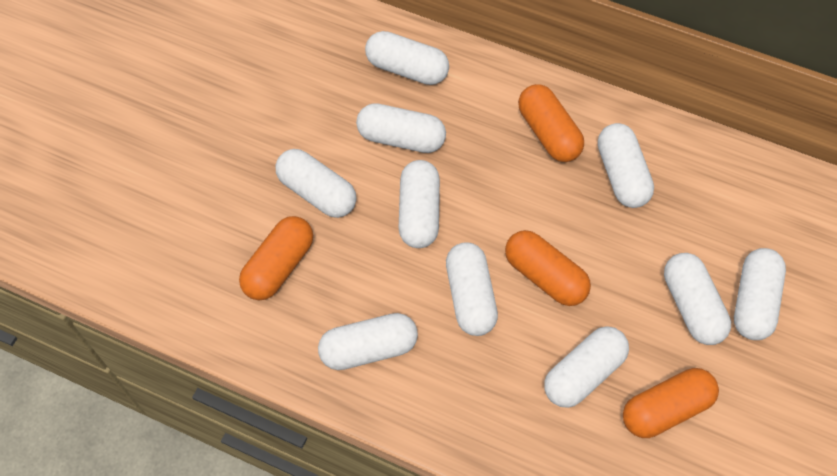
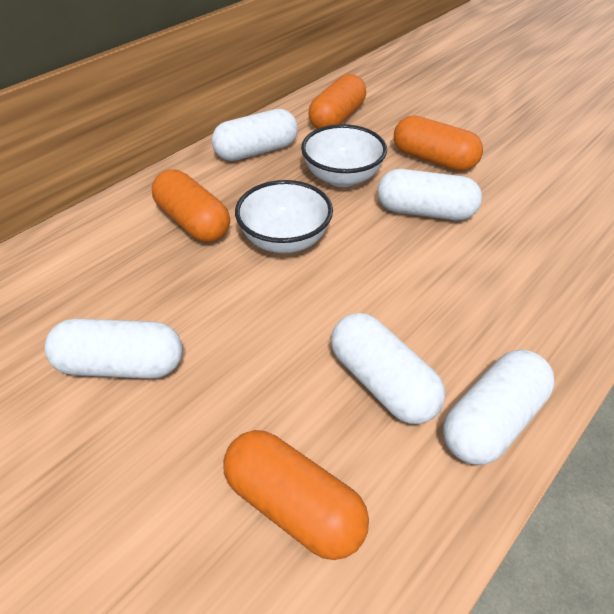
white bowl: none = 0 -> [235,180,333,253] [301,124,387,187] = 2
white capsule: [275,149,356,218] [318,313,418,370] [356,103,446,153] [365,31,449,85] [399,160,440,248] [446,243,498,336] [544,327,629,408] [598,123,654,208] [664,253,731,345] [734,248,786,340] = 10 -> [45,318,183,379] [212,109,298,161] [331,313,445,424] [378,169,482,220] [443,350,555,465] = 5

